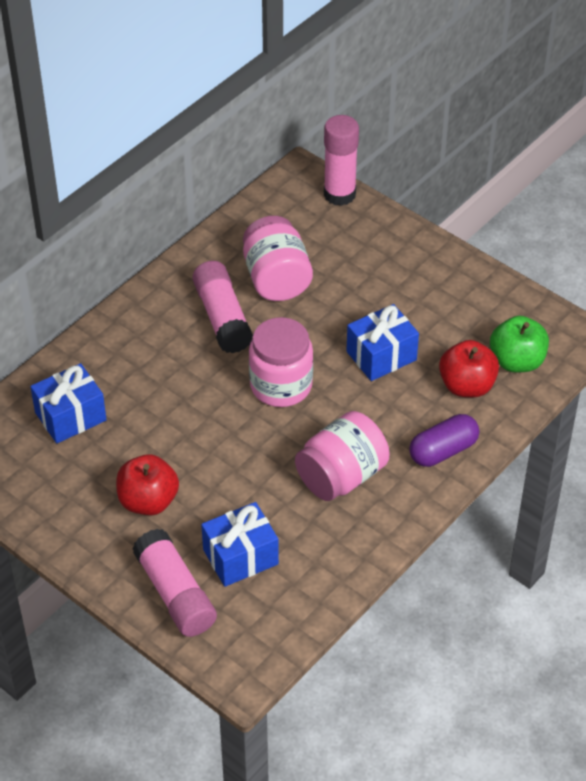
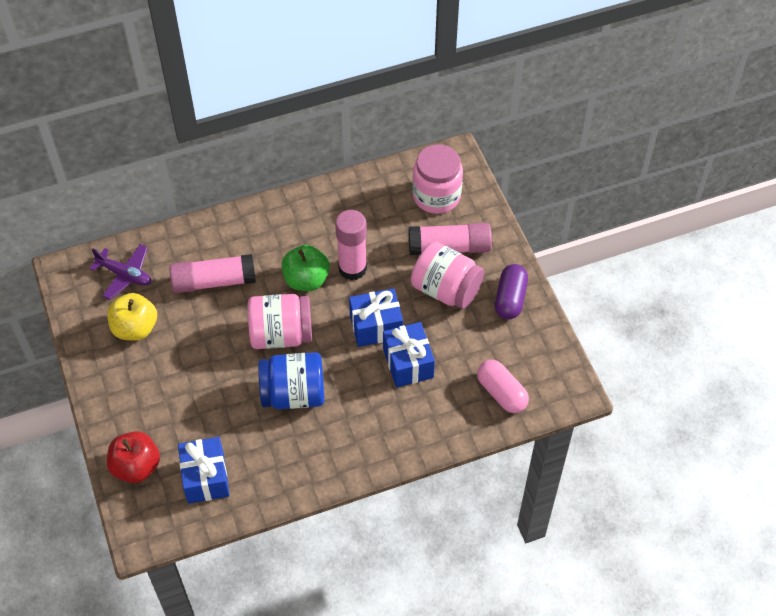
blue jar: none = 0 -> [258,352,324,409] = 1
pink capsule: none = 0 -> [477,360,529,413] = 1
purple plane: none = 0 -> [89,244,151,300] = 1
red apple: [116,454,179,515] [439,340,499,397] = 2 -> [107,431,160,483] = 1
yellow apple: none = 0 -> [107,293,157,341] = 1

